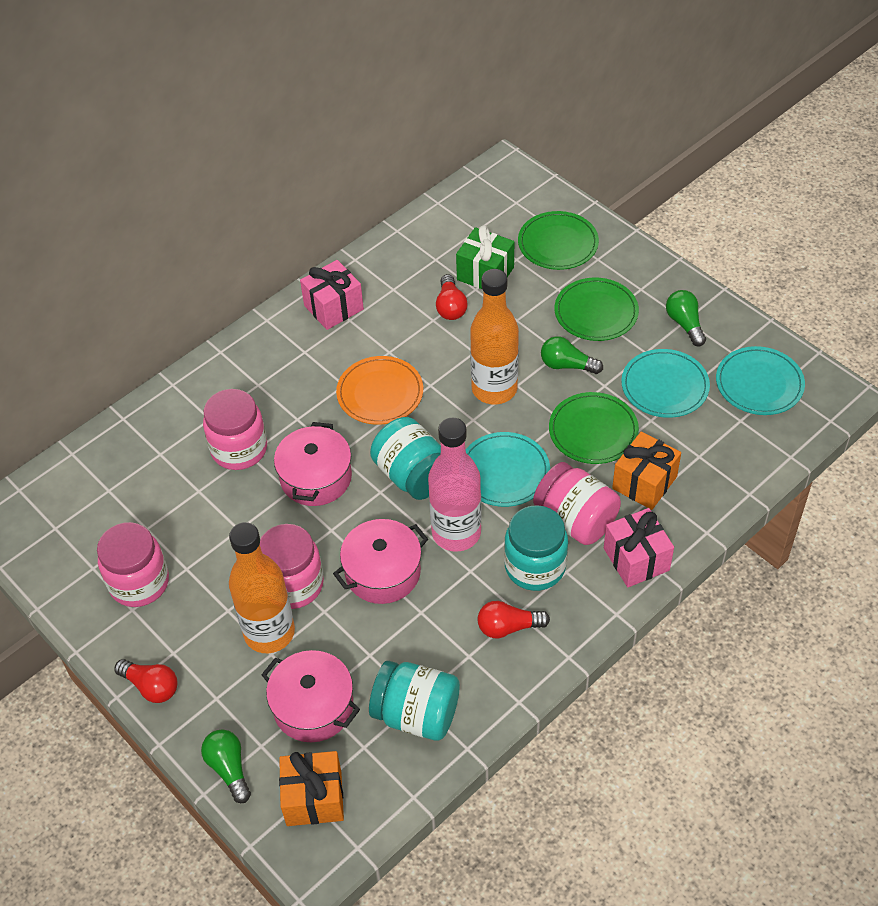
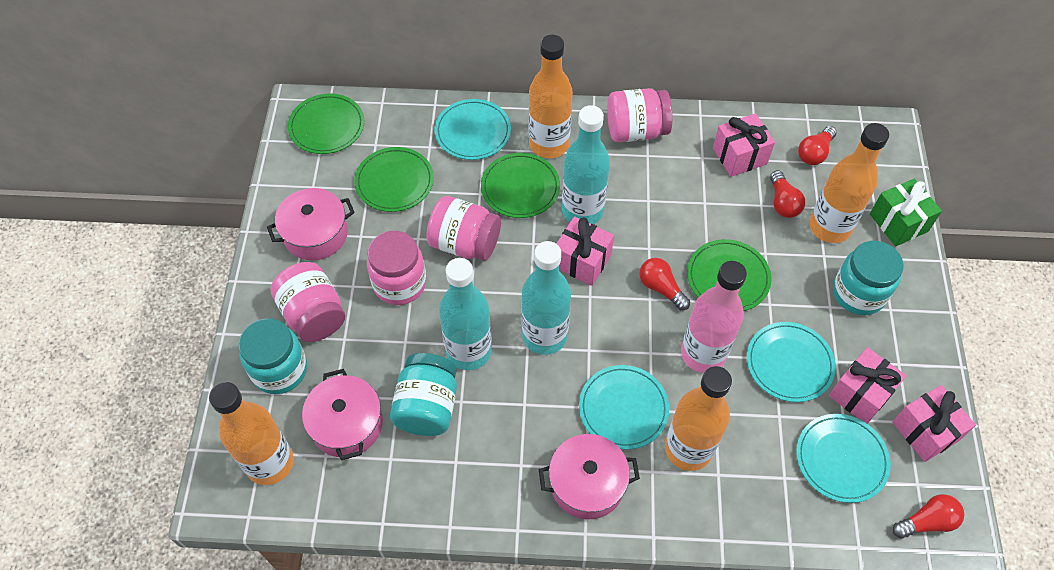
green light bulb: [201,730,251,803] [541,336,603,374] [666,290,706,346] = 3 -> none = 0
green plate: [518,211,599,270] [549,392,639,464] [555,278,639,341] = 3 -> [288,94,364,154] [354,147,434,212] [481,153,560,218] [687,239,772,311] = 4
orange bottle: [229,522,295,653] [470,269,519,404] = 2 -> [209,382,294,485] [529,35,573,158] [665,366,732,471] [810,123,889,243] = 4
orange gift: [279,751,344,826] [612,431,681,510] = 2 -> none = 0
orange plate: [336,356,423,425] = 1 -> none = 0
pink gift: [300,260,364,330] [604,508,674,587] = 2 -> [556,216,614,286] [713,113,775,177] [829,347,906,424] [892,385,976,462] = 4
red light bulb: [114,659,177,703] [436,274,468,320] [478,601,550,638] = 3 -> [639,258,690,310] [770,170,805,218] [798,126,837,165] [893,494,964,538] = 4
turquoise bottle: none = 0 -> [439,258,492,370] [521,241,571,355] [562,105,610,224] = 3
turquoise plate: [466,432,550,507] [621,349,710,418] [716,346,805,415] = 3 -> [435,99,511,160] [579,365,669,450] [747,322,836,402] [796,414,891,503] = 4

